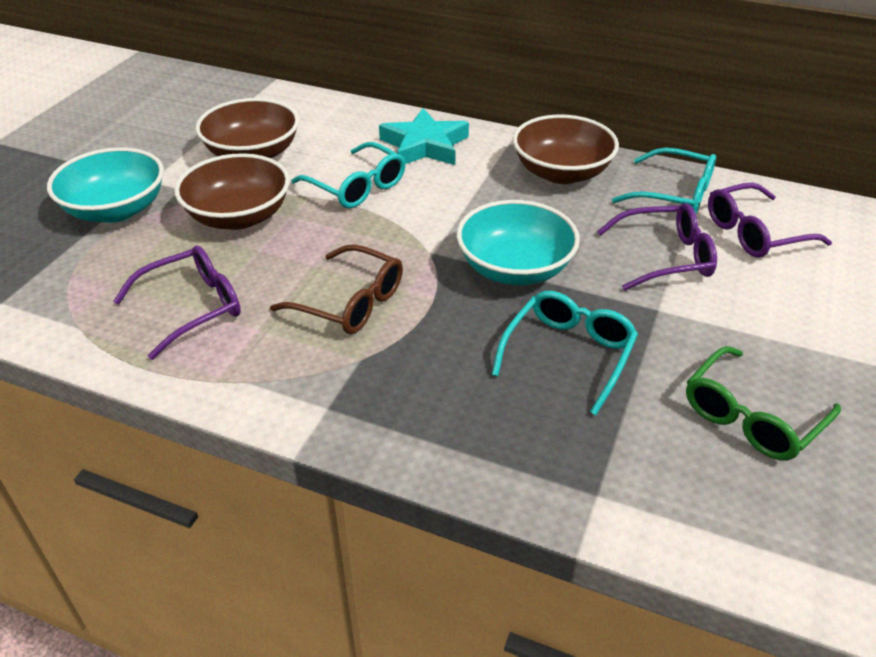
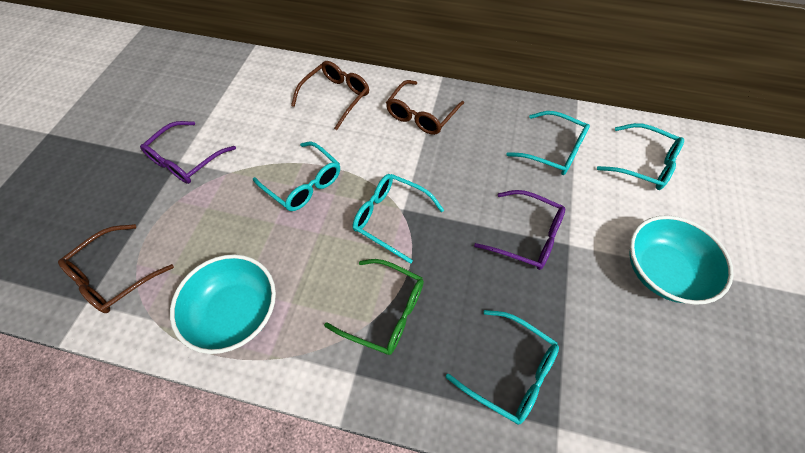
brown bowl: [174,153,290,230] [195,98,299,158] [513,115,619,184] = 3 -> none = 0
brown glasses: [270,244,403,334] = 1 -> [58,224,174,313] [291,61,369,130] [386,80,464,135] = 3
purple glasses: [113,245,241,360] [597,203,717,291] [708,183,832,258] = 3 -> [140,121,236,184] [474,190,565,270] = 2
turquoise glasses: [291,142,406,208] [492,291,638,415] [612,148,716,213] = 3 -> [253,142,340,211] [353,174,444,264] [446,310,559,424] [507,111,590,175] [597,123,684,190] = 5
turquoise star: [379,108,469,165] = 1 -> none = 0

